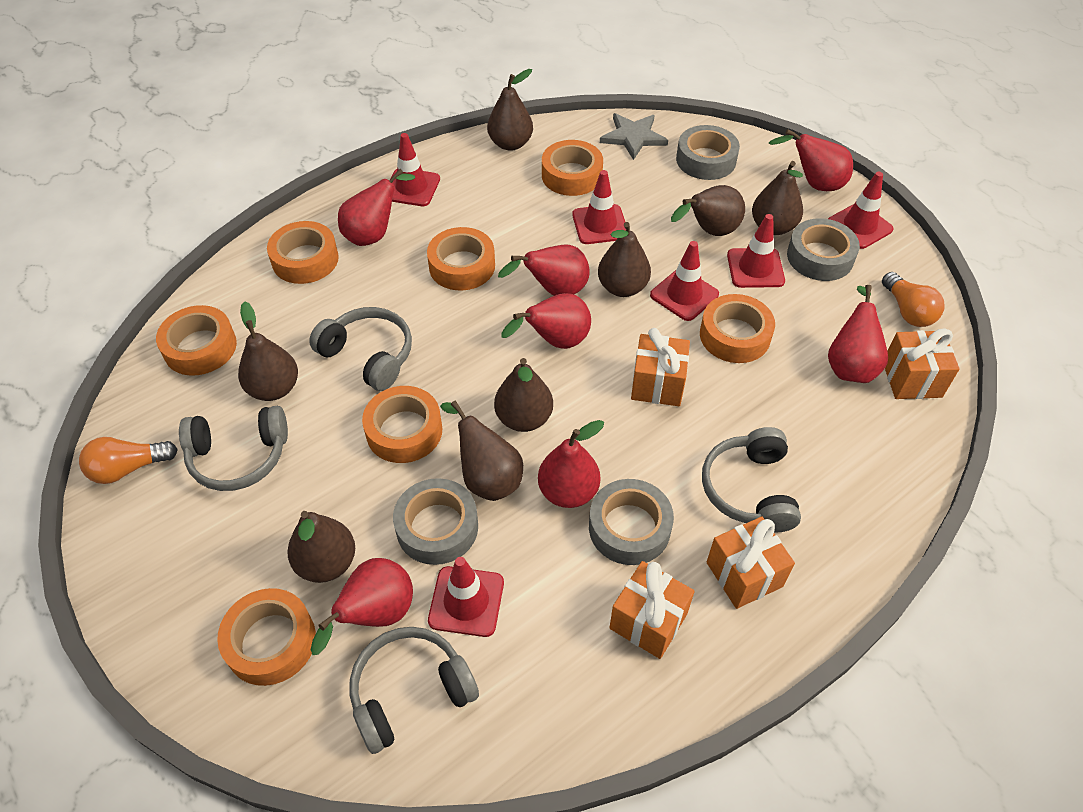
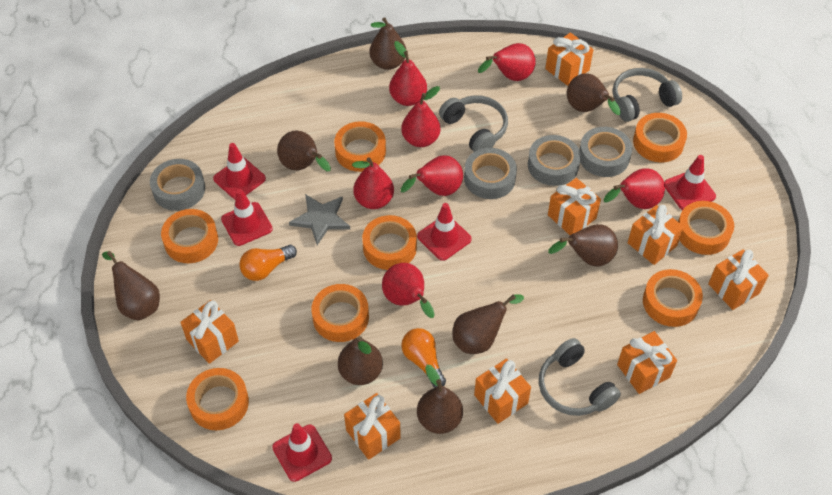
grey headphones: [179,406,288,491] [309,307,412,391] [349,627,479,754] [702,427,801,533] = 4 -> [439,95,508,152] [539,338,621,416] [613,68,682,122] = 3
orange gift: [610,561,695,659] [631,328,690,406] [707,517,795,609] [885,328,960,399] = 4 -> [180,300,239,364] [344,393,401,460] [474,358,531,424] [545,33,593,86] [548,178,601,235] [617,331,677,394] [628,205,684,265] [708,249,769,310] = 8
orange tape: [156,305,237,376] [217,588,316,686] [267,221,339,284] [362,386,442,463] [427,227,495,290] [542,140,603,196] [700,294,775,363] = 7 -> [161,209,218,263] [186,368,249,430] [312,284,369,342] [334,121,386,172] [362,215,417,270] [633,113,687,162] [643,269,703,327] [678,201,734,255] = 8
red traffic cone: [391,133,440,206] [428,557,504,637] [572,170,626,244] [650,241,719,321] [727,214,785,288] [828,171,894,249] = 6 -> [213,143,266,200] [221,189,273,246] [272,423,332,482] [417,203,472,261] [664,155,716,210] = 5

